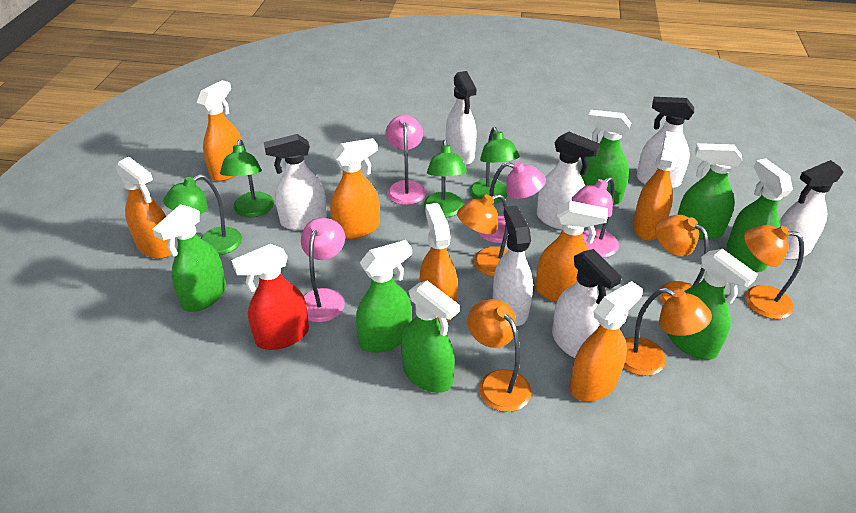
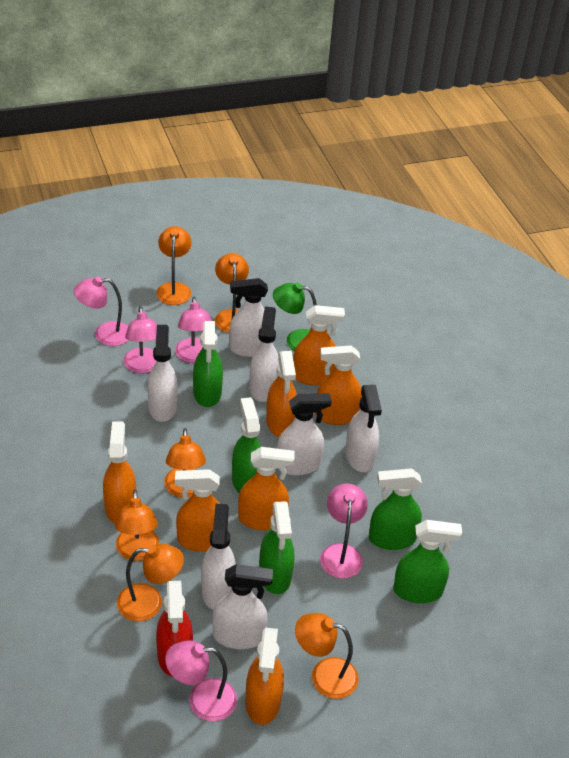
green lamp: [163,174,242,255] [220,140,274,217] [424,140,467,218] [469,127,520,204] = 4 -> [273,283,317,351] = 1
green spray bottle: [152,204,226,312] [356,240,412,353] [401,281,460,393] [580,110,631,205] [667,249,758,360] [678,143,743,240] [727,159,793,272] = 7 -> [193,321,223,407] [232,397,261,494] [259,501,294,594] [369,468,422,550] [393,520,462,603] = 5
orange lamp: [457,194,508,277] [468,299,531,412] [623,288,712,376] [655,215,709,304] [744,225,804,319] = 5 -> [115,490,159,561] [117,543,184,622] [156,226,192,305] [164,428,206,498] [215,253,249,333] [295,613,358,699] = 6
pink lamp: [301,218,345,323] [385,115,426,205] [478,161,546,243] [572,177,619,258] = 4 -> [74,276,128,346] [124,306,157,374] [165,640,237,722] [175,297,212,363] [320,483,368,579] = 5

